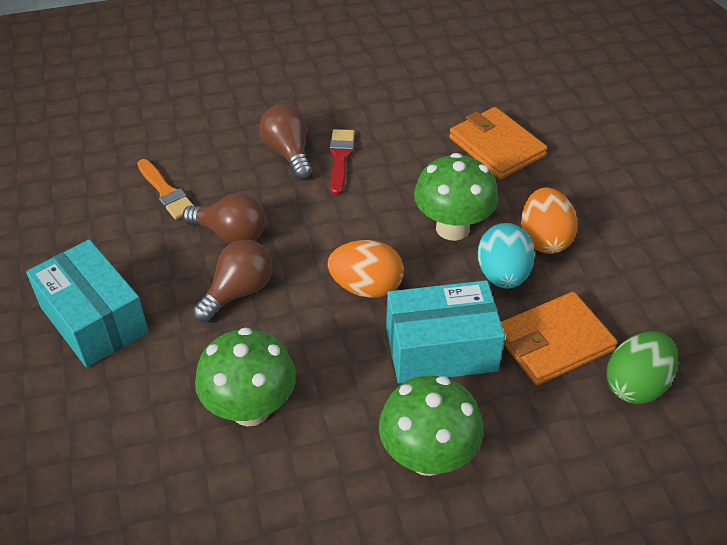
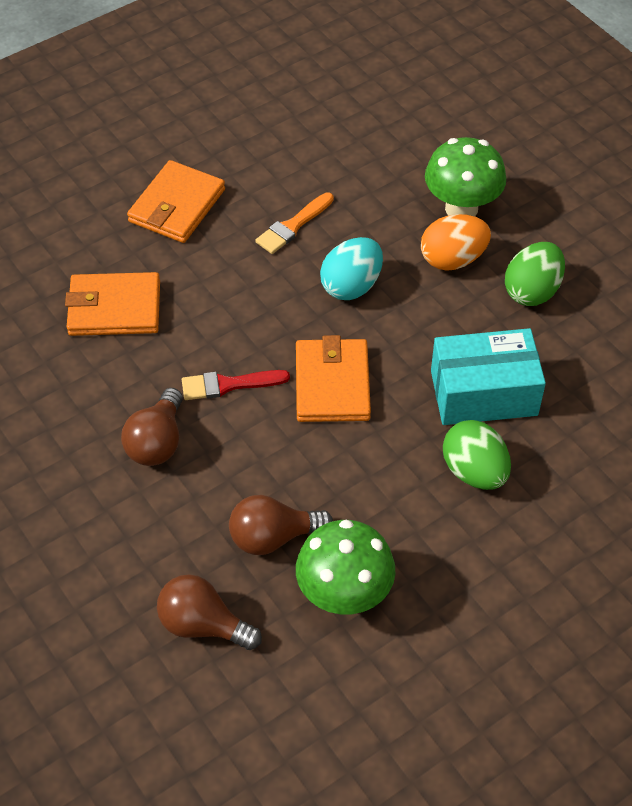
green egg: [606,331,678,404] = 1 -> [443,420,511,490] [505,242,565,306] = 2
green mushroom: [195,327,296,426] [379,376,484,476] [414,153,499,241] = 3 -> [296,520,395,614] [425,137,506,216] = 2
orange egg: [328,240,404,298] [521,187,578,254] = 2 -> [421,214,491,271] = 1
orange wallet: [449,107,547,179] [501,292,618,385] = 2 -> [65,272,160,336] [127,160,225,243] [296,335,371,422] = 3
turquoise box: [26,239,149,368] [386,280,505,384] = 2 -> [431,328,546,425] = 1

